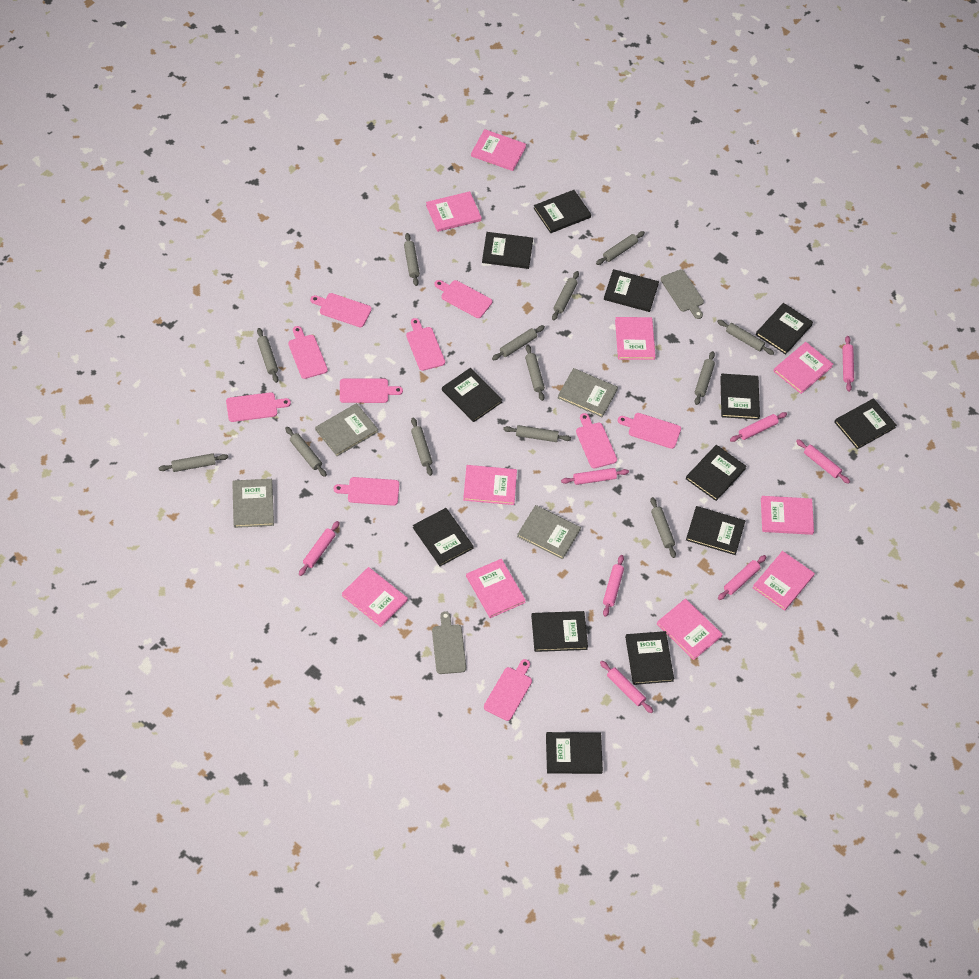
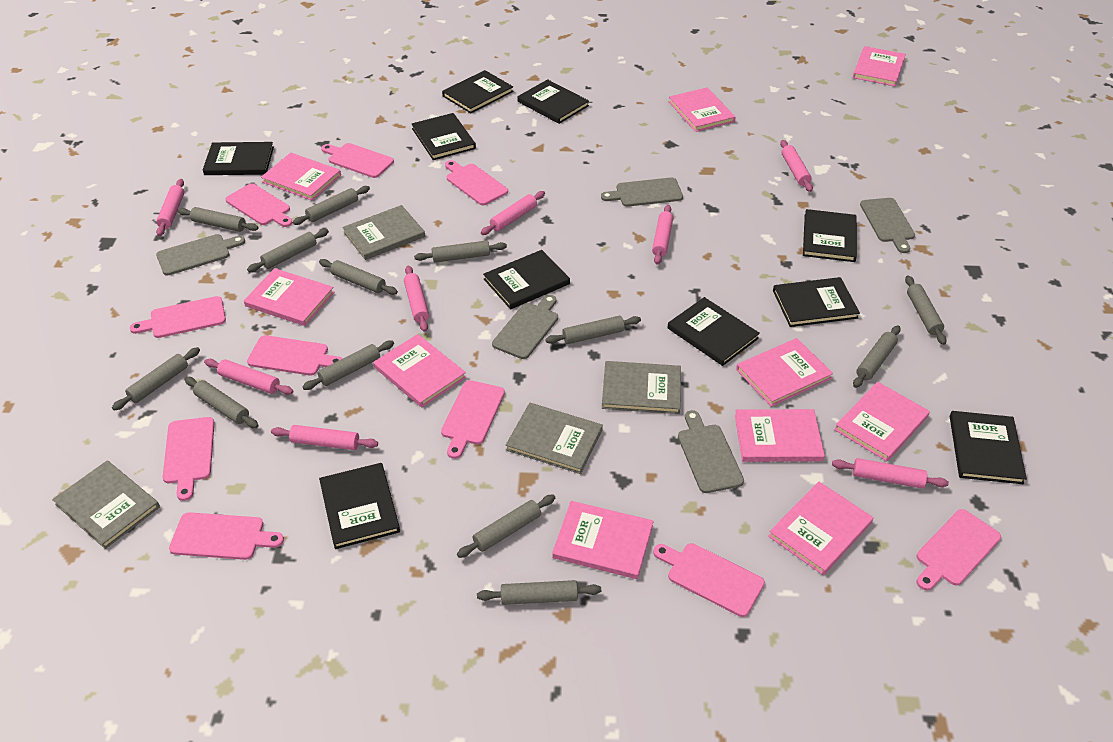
black book: [413,508,474,566] [442,368,502,422] [482,232,533,269] [531,611,588,652] [534,190,591,233] [546,732,603,774] [604,269,659,312] [625,631,674,685] [686,445,747,501] [686,506,745,555] [720,374,760,420] [756,303,813,355] [834,398,897,449] = 13 -> [203,142,274,175] [319,463,400,549] [412,113,476,160] [442,70,513,114] [483,250,570,309] [517,79,589,124] [667,297,760,366] [773,277,860,327] [803,209,857,262] [950,411,1027,484] = 10
grey cutting board: [432,611,466,674] [661,270,704,319] = 2 -> [156,234,245,276] [492,295,558,359] [601,177,683,207] [678,410,744,493] [860,198,915,253] = 5

